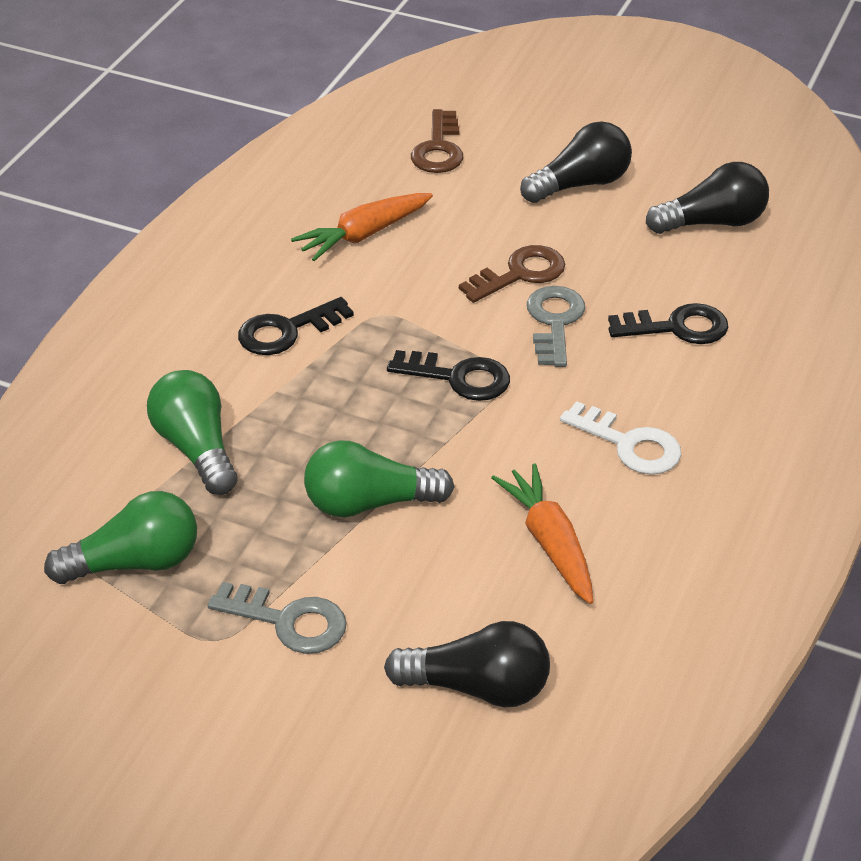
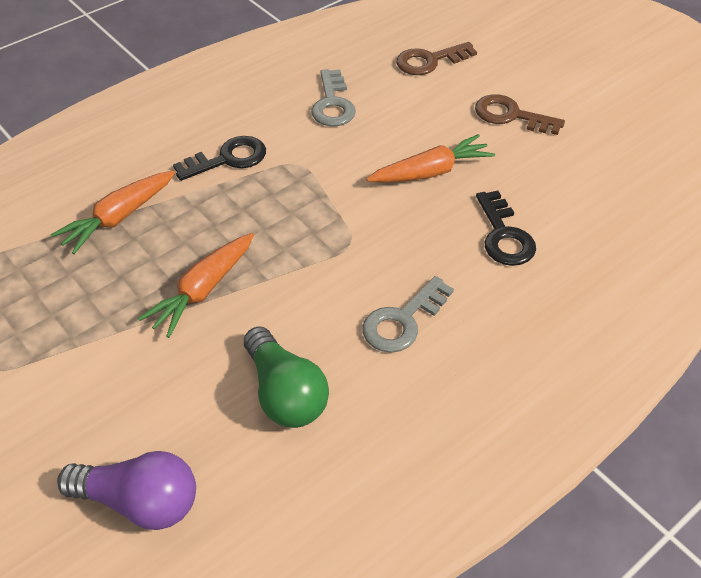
black key: [238,297,354,355] [387,350,510,401] [608,303,728,344] = 3 -> [173,136,266,181] [476,191,536,266] = 2
black light bulb: [384,621,550,707] [520,122,632,203] [646,162,769,234] = 3 -> none = 0
green light bulb: [44,491,197,584] [147,370,238,495] [304,440,455,518] = 3 -> [244,326,329,428] = 1
orange carrot: [291,193,433,261] [491,464,593,604] = 2 -> [50,170,175,254] [138,233,254,338] [366,134,495,183] = 3
purple light bulb: none = 0 -> [57,451,196,530] = 1
white key: [560,401,681,474] = 1 -> none = 0

